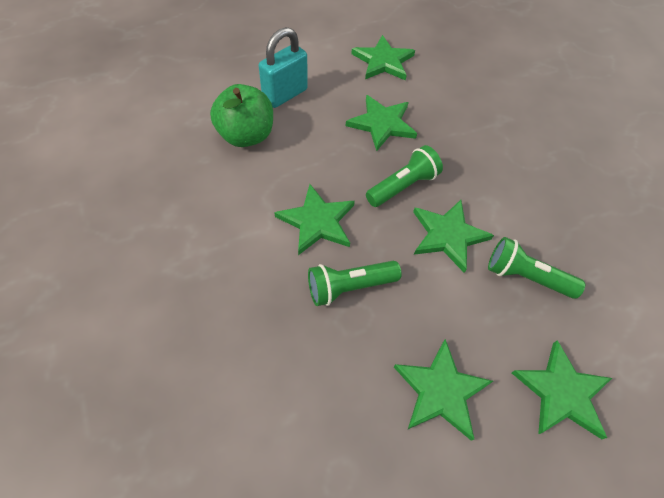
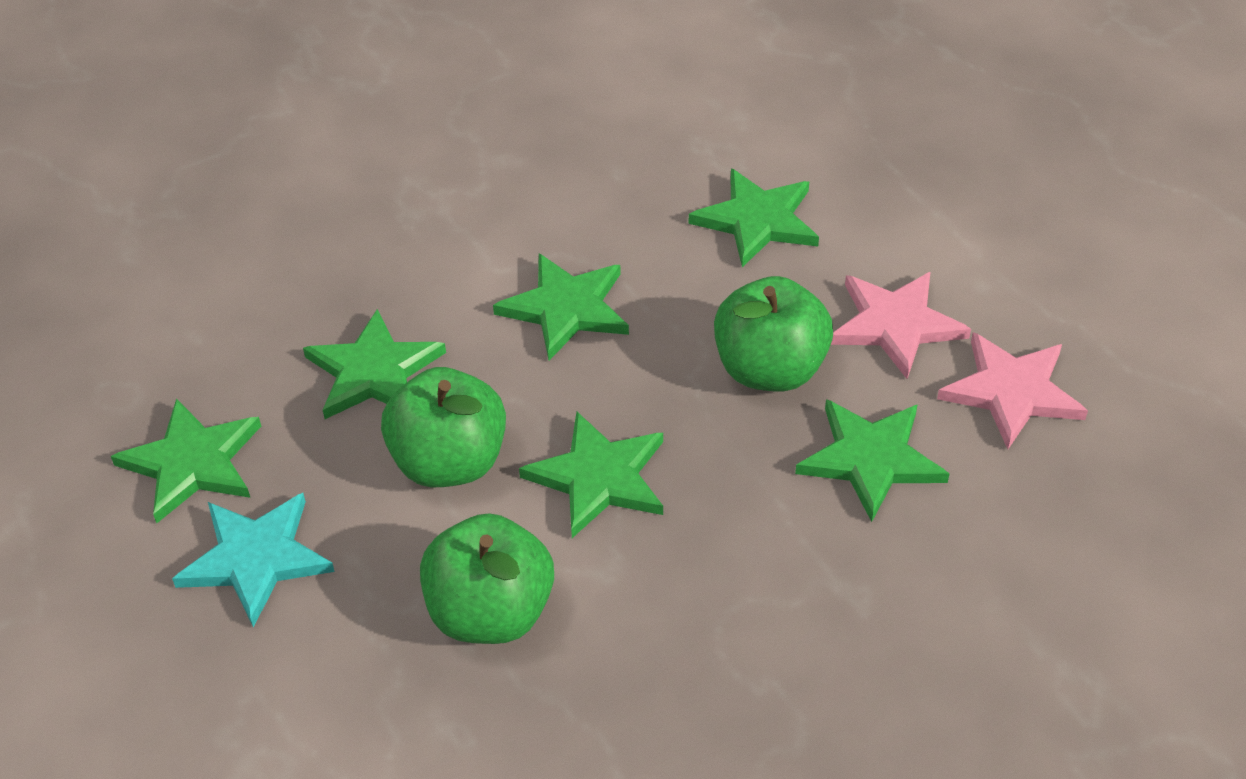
green apple: [210,84,273,147] = 1 -> [381,367,506,487] [420,513,554,644] [714,276,833,392] = 3
green flashlight: [308,261,402,306] [366,145,443,207] [488,237,585,299] = 3 -> none = 0
pink star: none = 0 -> [831,272,971,379] [937,332,1088,449] = 2
turquoise padlock: [259,27,308,108] = 1 -> none = 0
turquoise star: none = 0 -> [172,493,335,627] = 1

